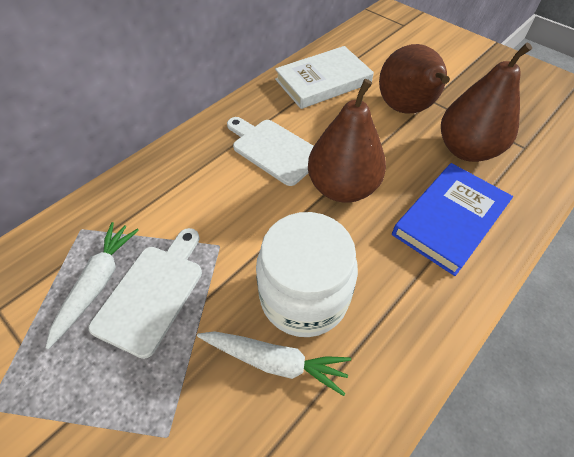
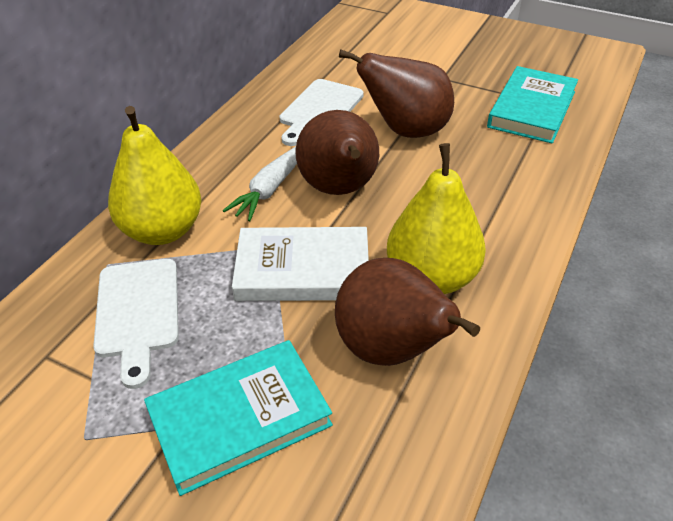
blue book: [392,163,513,276] = 1 -> none = 0
turquoise book: none = 0 -> [144,340,333,496] [487,66,578,144] = 2
white carrot: [46,222,139,349] [197,331,351,396] = 2 -> [223,146,297,221] = 1
white jar: [256,212,358,337] = 1 -> none = 0
yellow pear: none = 0 -> [108,106,201,245] [387,143,486,294] = 2

